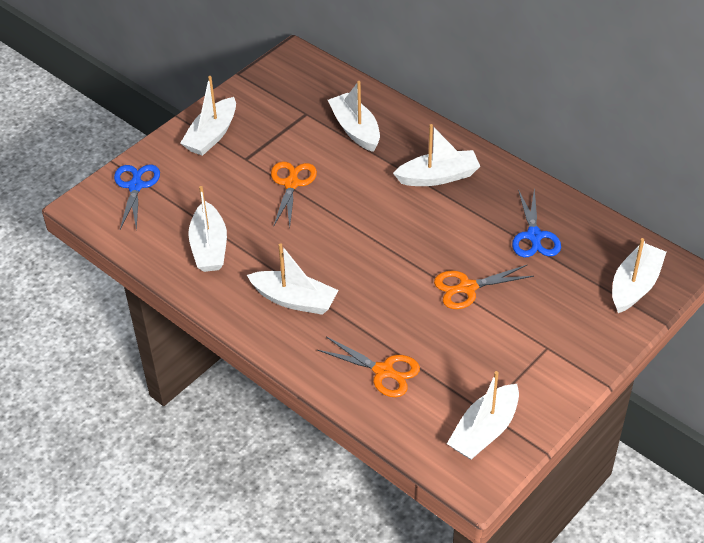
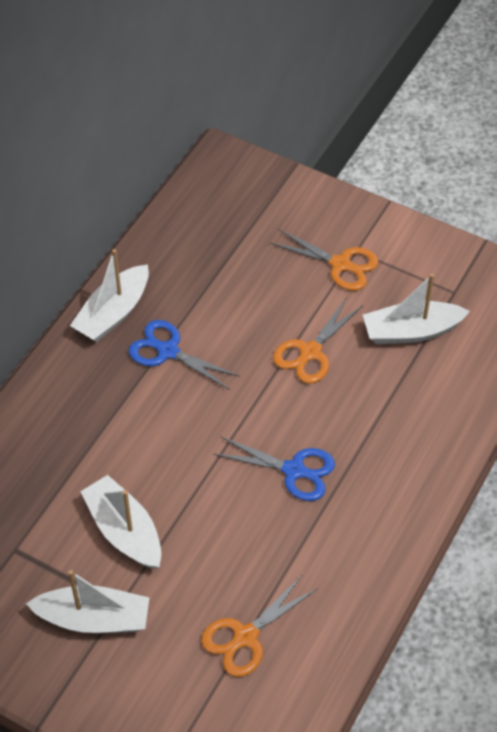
white boat: [180,76,236,156] [188,186,227,272] [247,243,338,315] [328,81,380,152] [393,124,480,186] [447,371,519,460] [612,238,666,313] = 7 -> [26,570,149,633] [70,249,149,342] [80,475,161,569] [363,274,470,344] = 4

